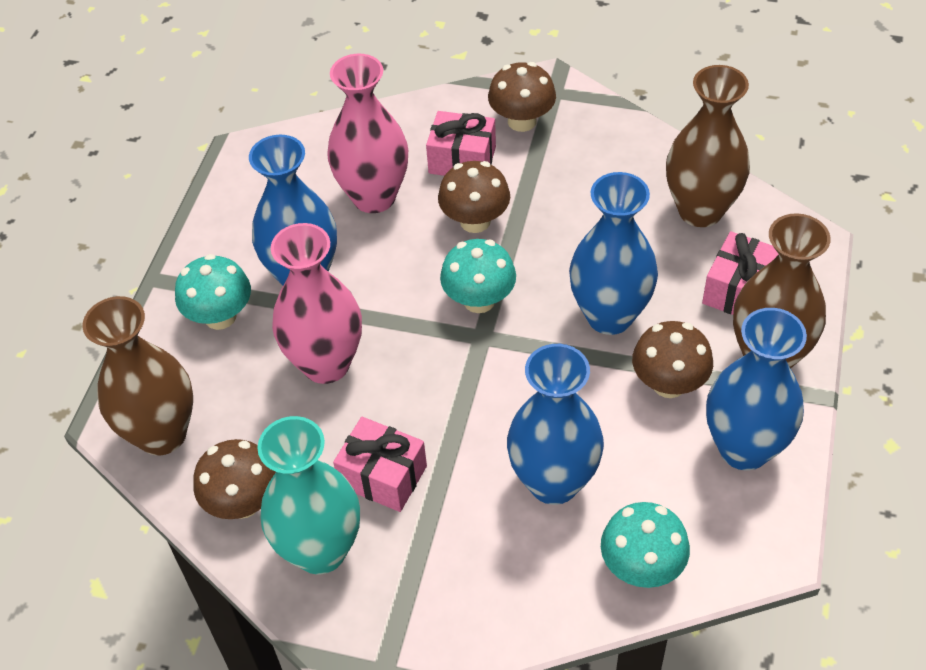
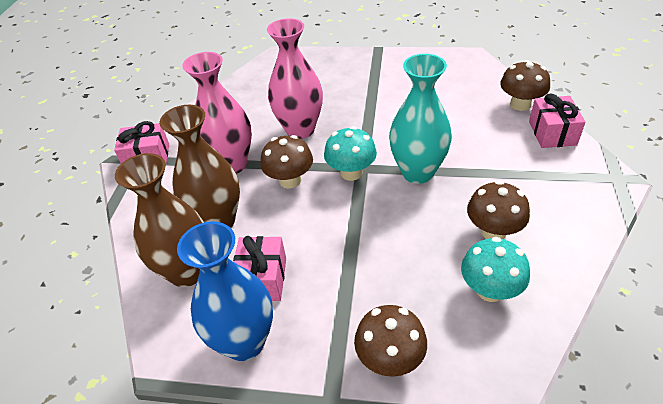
blue vase: [249,135,337,286] [507,344,604,505] [569,172,658,335] [706,308,807,470] = 4 -> [177,221,273,361] = 1
brown vase: [82,296,193,456] [666,65,750,227] [733,213,831,369] = 3 -> [115,153,204,287] [160,105,240,228] = 2
turquoise mushroom: [175,254,251,330] [440,239,516,313] [601,502,690,588] = 3 -> [324,126,377,181] [461,237,530,302] = 2

